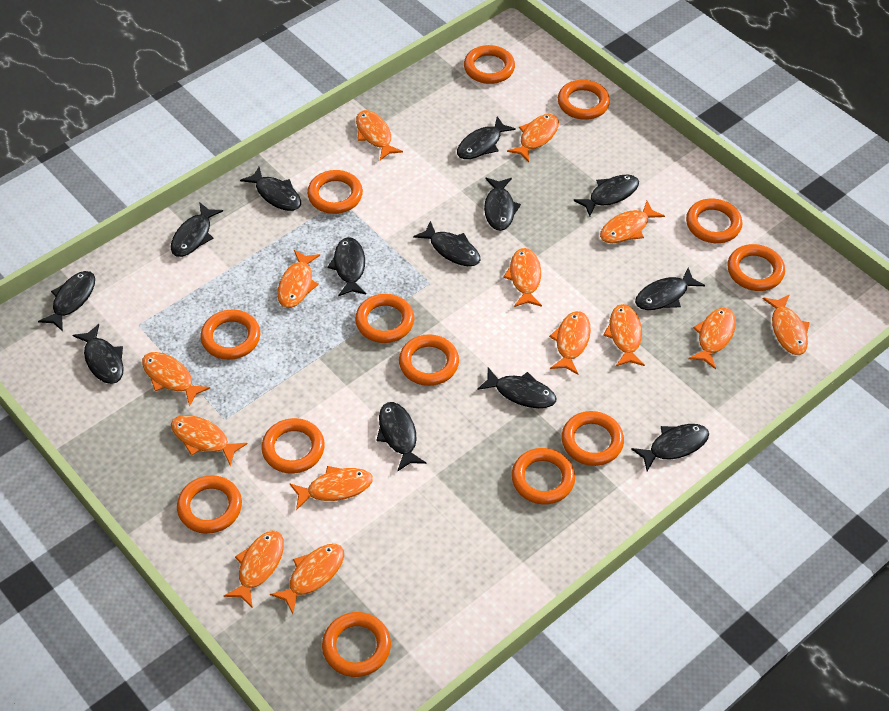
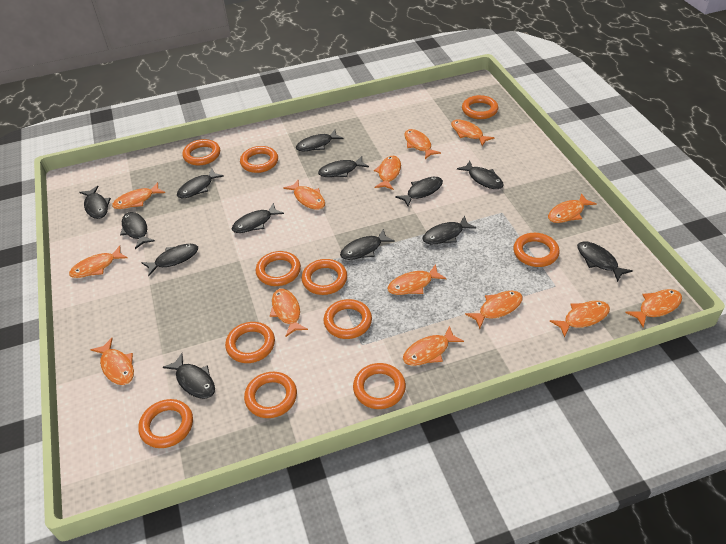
orange ring: [177,475,242,534] [201,310,260,360] [261,418,325,474] [307,170,363,214] [322,612,391,677] [355,294,414,343] [399,334,459,386] [464,45,515,84] [511,448,575,504] [558,80,610,120] [562,411,624,466] [686,199,742,243] [727,244,785,291] = 13 -> [138,399,193,448] [182,139,220,165] [225,322,275,363] [240,146,278,173] [244,372,297,418] [256,251,301,286] [302,259,347,295] [323,299,372,339] [353,363,406,409] [462,95,498,119] [513,233,560,267] = 11

